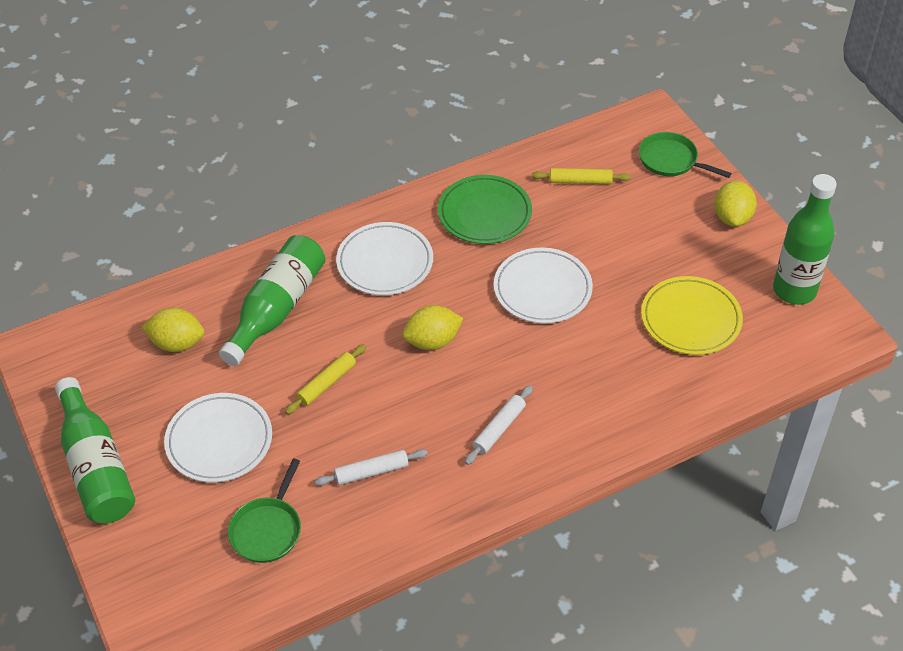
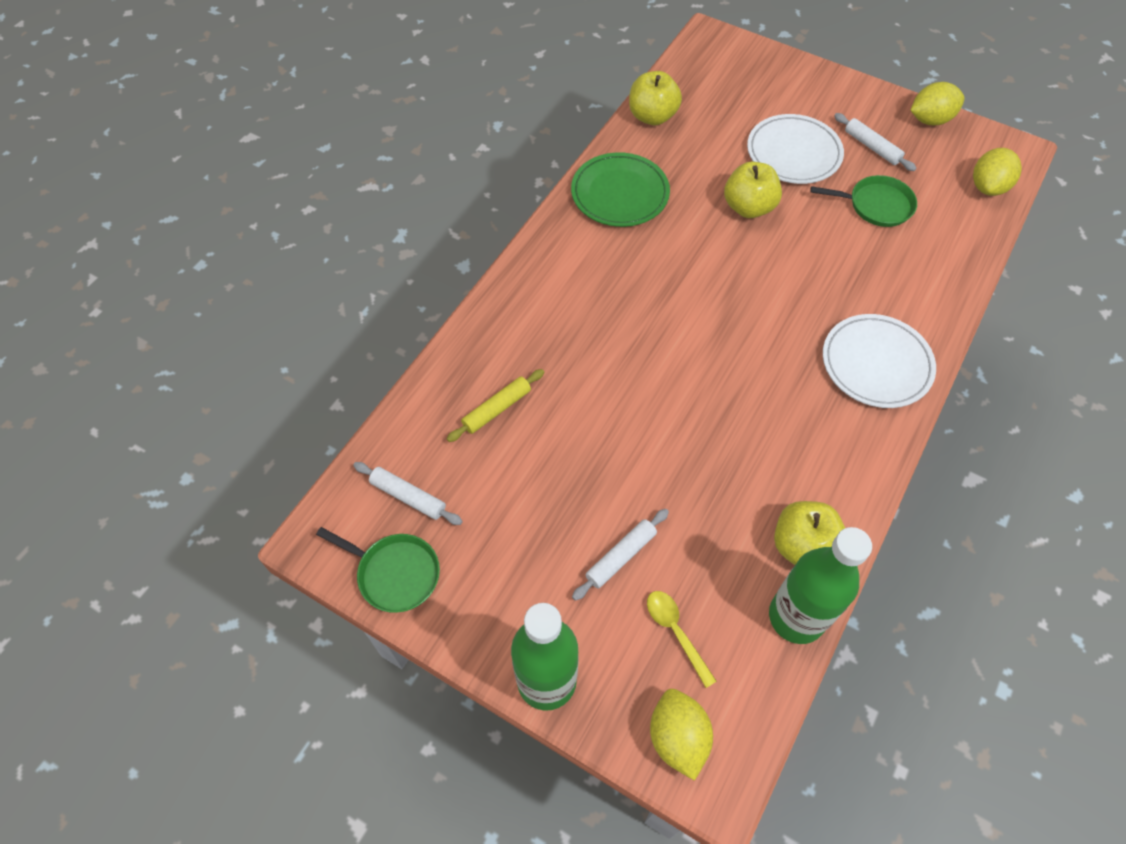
green bottle: [55,377,135,523] [219,235,326,366] [773,174,837,305] = 3 -> [511,603,579,711] [769,527,872,644] = 2
white plate: [164,393,272,483] [336,222,433,295] [494,248,593,324] = 3 -> [747,114,844,184] [823,314,936,408] = 2
white rolling pin: [314,449,428,486] [465,385,533,465] = 2 -> [353,462,463,525] [572,509,669,601] [834,113,916,171] = 3
yellow apple: none = 0 -> [629,71,682,125] [724,162,782,218] [774,501,845,565] = 3
yellow plate: [641,276,743,355] = 1 -> none = 0
yellow rolling pin: [285,344,366,415] [532,168,631,184] = 2 -> [447,369,544,442] = 1
yellow spoon: none = 0 -> [647,591,717,688] = 1

